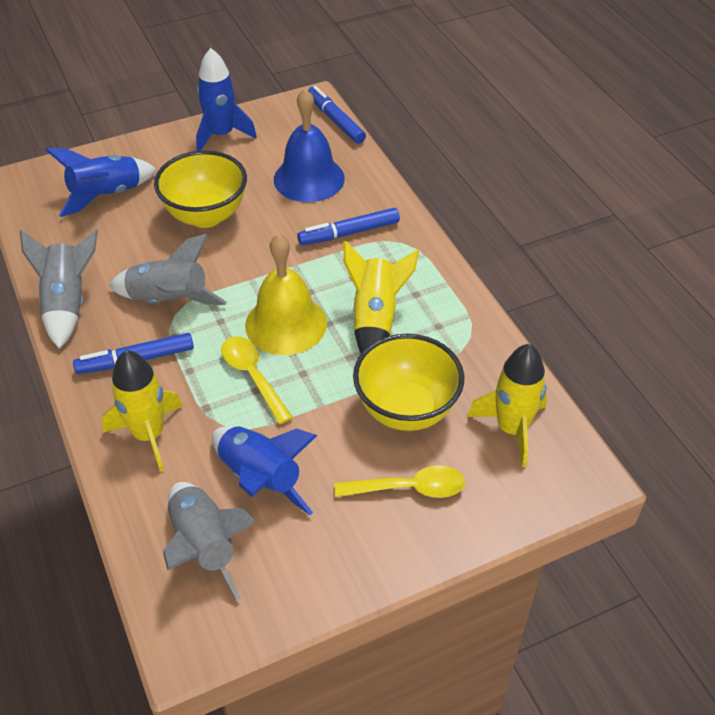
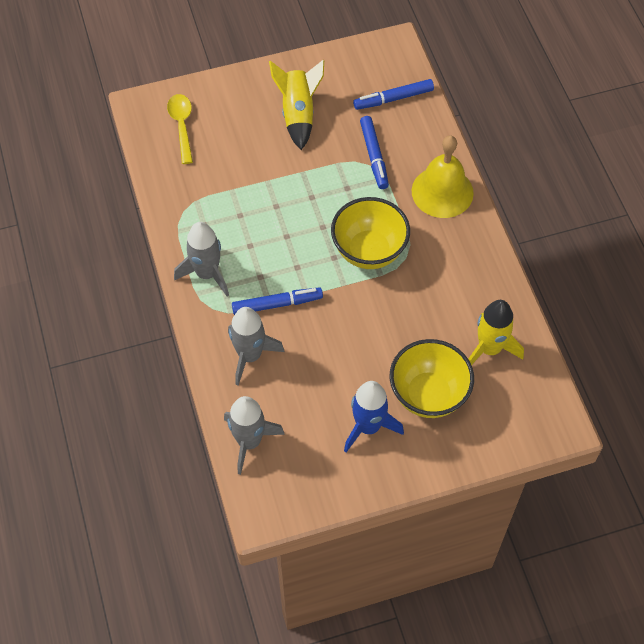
blue bell: [274,89,345,202] = 1 -> none = 0
blue rocket: [46,148,156,217] [196,48,257,151] [212,426,318,515] = 3 -> [344,381,404,452] = 1
yellow rocket: [102,350,183,472] [343,240,419,353] [467,344,547,468] = 3 -> [269,59,324,150] [468,300,524,365] = 2
yellow spoon: [221,336,293,424] [334,465,465,498] = 2 -> [167,94,193,164] = 1

